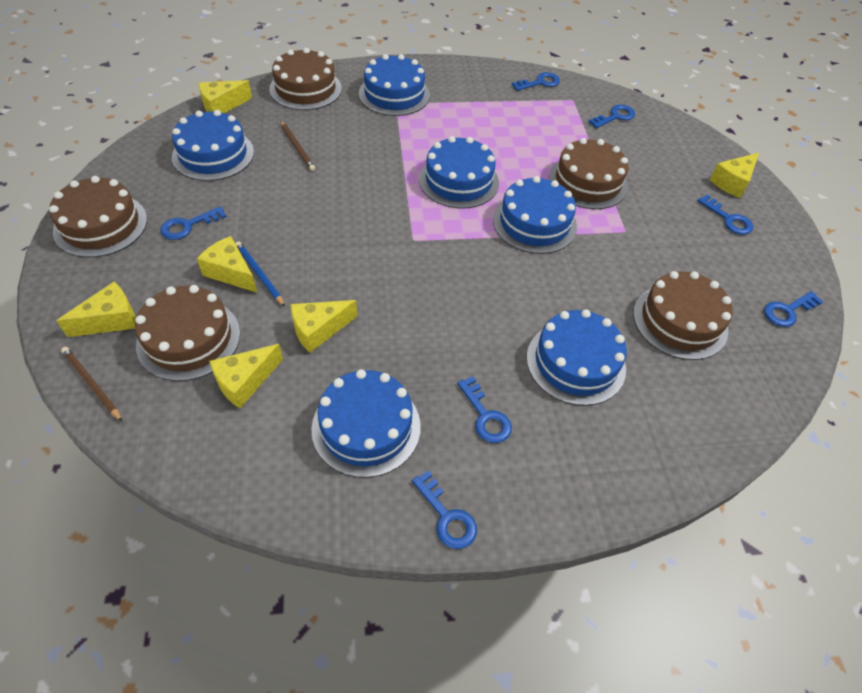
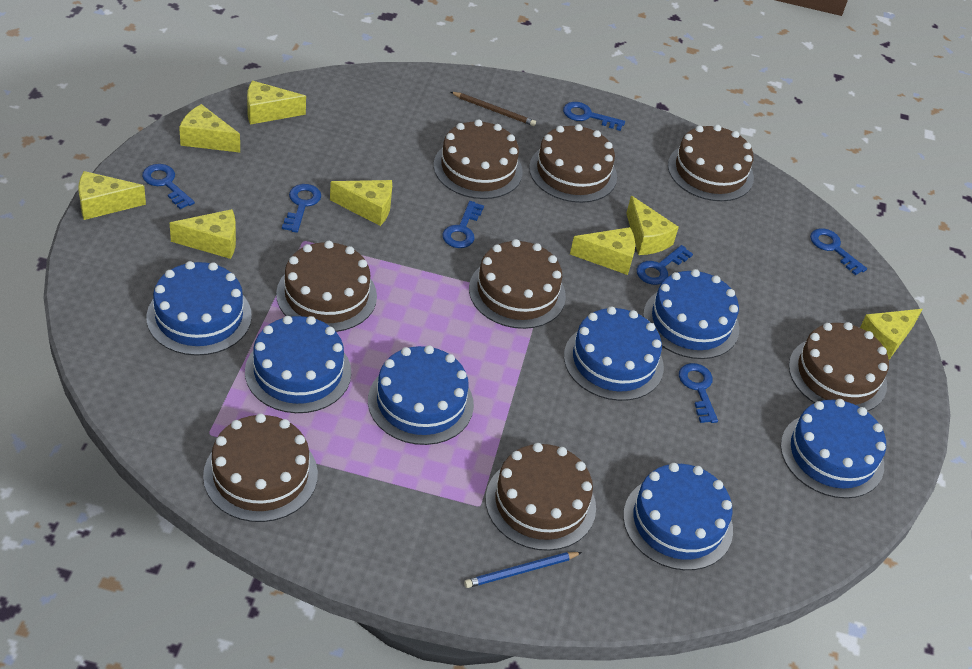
blue cake: [172,110,254,181] [311,369,421,478] [359,54,430,116] [419,136,499,209] [493,176,577,254] [527,309,627,406] = 6 -> [147,261,252,356] [245,316,351,413] [368,345,474,445] [564,306,664,401] [623,463,733,570] [643,269,739,359] [781,399,886,498] = 7
brown cake: [49,176,147,258] [135,285,240,381] [269,48,342,110] [549,138,629,209] [633,271,733,360] = 5 -> [203,413,318,522] [276,241,377,332] [434,119,523,199] [469,239,566,329] [486,443,596,551] [529,124,617,203] [668,125,754,201] [789,322,889,411] = 8
brown pencil: [61,347,122,421] [280,121,315,171] = 2 -> [451,92,536,126] = 1
yellow cheese: [57,282,136,337] [197,236,257,293] [199,80,252,113] [209,344,283,408] [291,300,357,353] [710,153,759,198] = 6 -> [78,171,146,220] [170,209,236,259] [179,104,240,153] [247,81,306,125] [330,180,392,226] [570,227,635,275] [626,196,679,255] [860,309,922,360] = 8

